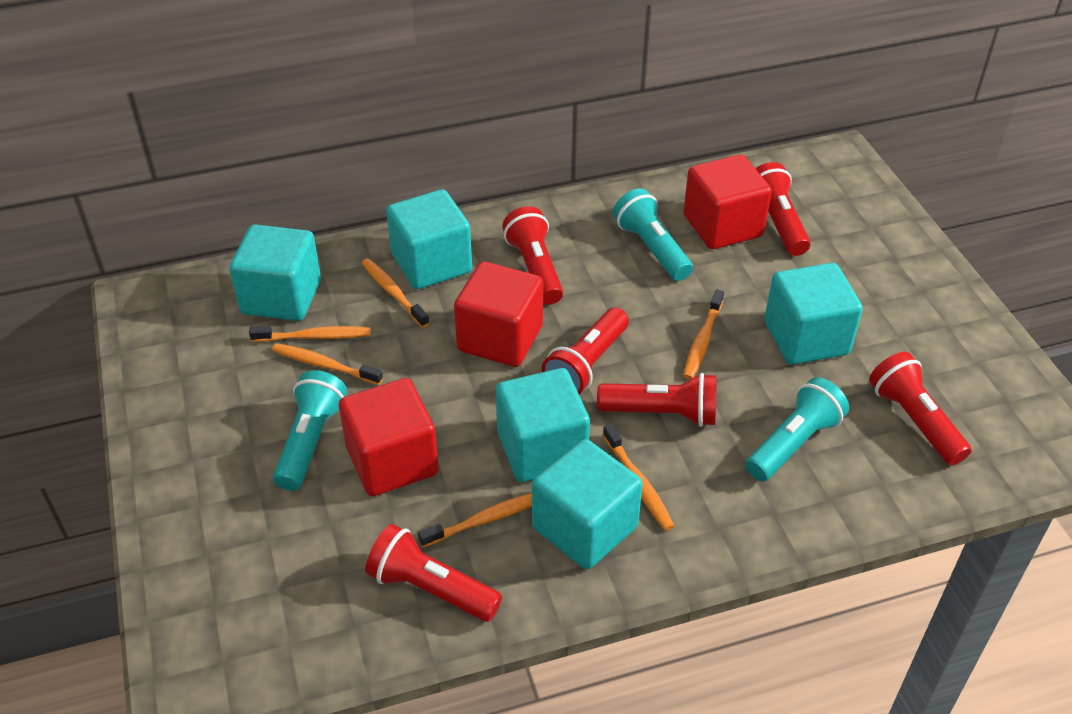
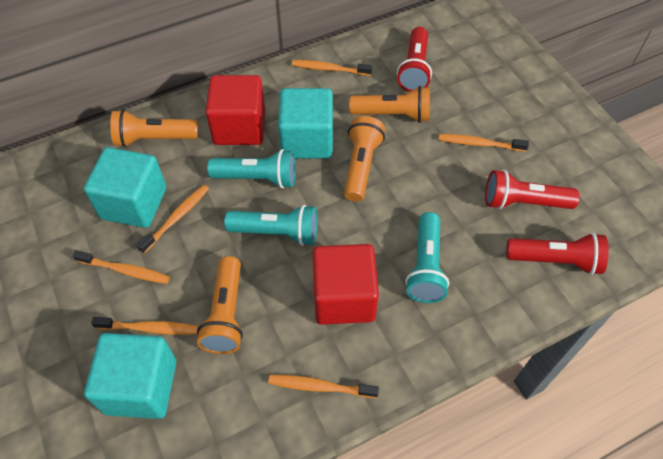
orange flashlight: none = 0 -> [110,109,198,147] [197,256,243,354] [344,116,385,202] [349,86,430,123] = 4
red cube: [339,378,439,496] [454,262,543,367] [683,154,772,249] = 3 -> [205,75,265,145] [312,244,379,325] = 2
red flashlight: [365,524,502,622] [502,206,563,305] [542,307,629,394] [597,373,716,427] [755,162,811,256] [869,352,971,465] = 6 -> [397,27,432,92] [485,170,580,209] [506,233,609,275] = 3
turquoise cube: [229,224,321,321] [386,189,472,289] [496,368,590,482] [532,439,643,569] [764,263,863,365] = 5 -> [84,147,166,228] [84,333,176,419] [278,88,333,159] = 3

